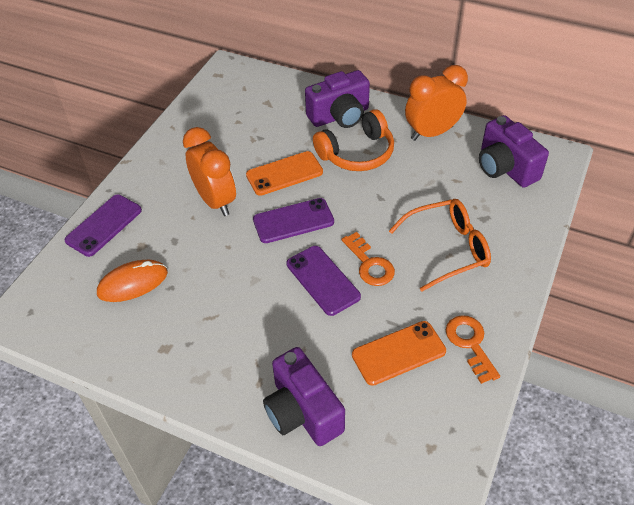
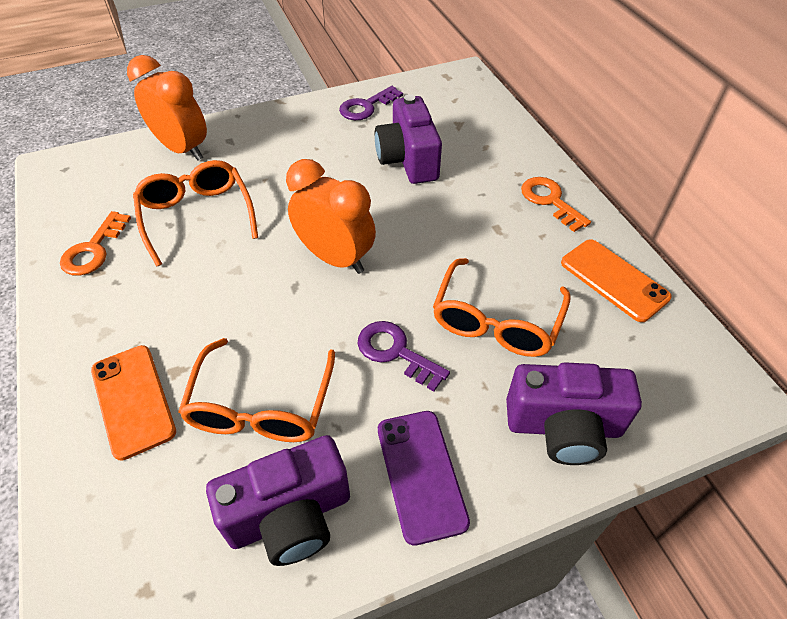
orange glasses: [389,199,491,291] = 1 -> [133,160,258,267] [178,338,335,442] [433,258,571,357] = 3
orange headphones: [313,109,394,171] = 1 -> none = 0
orange mouse: [97,260,168,302] = 1 -> none = 0
purple key: none = 0 -> [339,86,403,120] [358,321,450,391] = 2
purple phone: [64,195,142,257] [253,198,334,243] [286,246,361,316] = 3 -> [378,411,470,546] = 1

